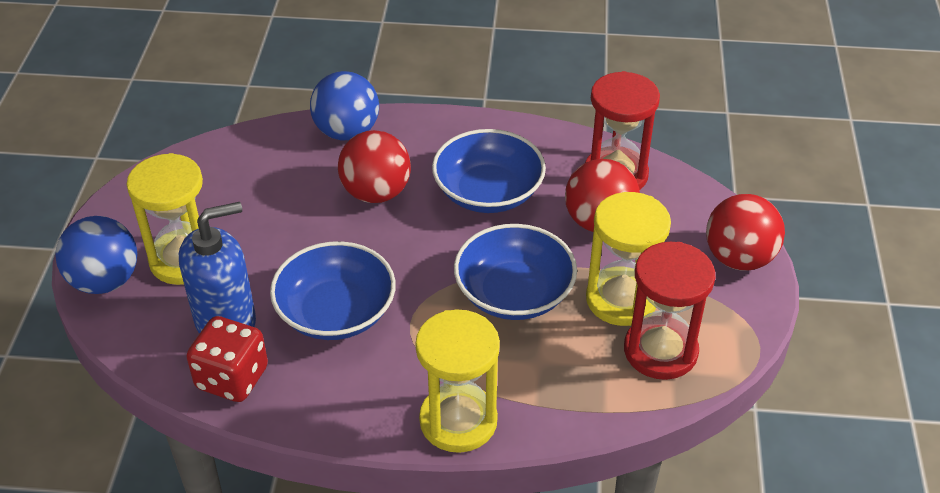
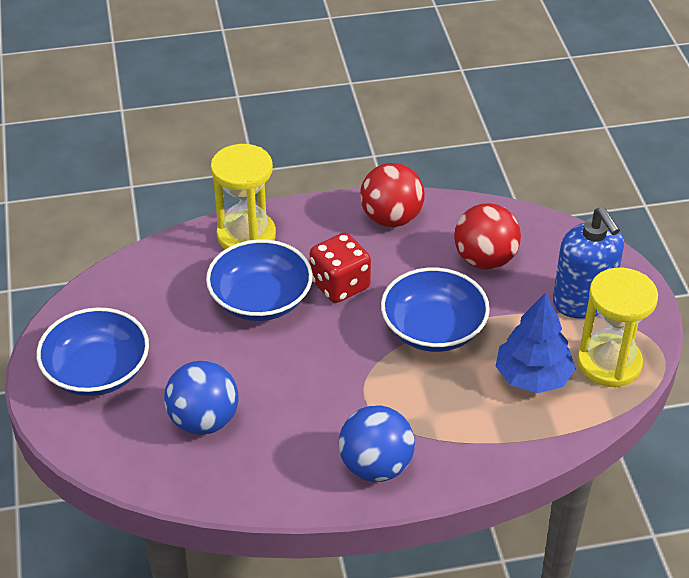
blue tree: none = 0 -> [495,292,576,393] = 1
red ball: [338,130,411,203] [565,159,640,232] [706,194,785,271] = 3 -> [360,163,425,227] [454,203,521,270] = 2
red hourglass: [585,71,660,190] [624,242,715,380] = 2 -> none = 0
yellow hourglass: [126,153,203,285] [415,309,500,453] [586,192,671,326] = 3 -> [211,144,276,249] [577,268,658,387] = 2

